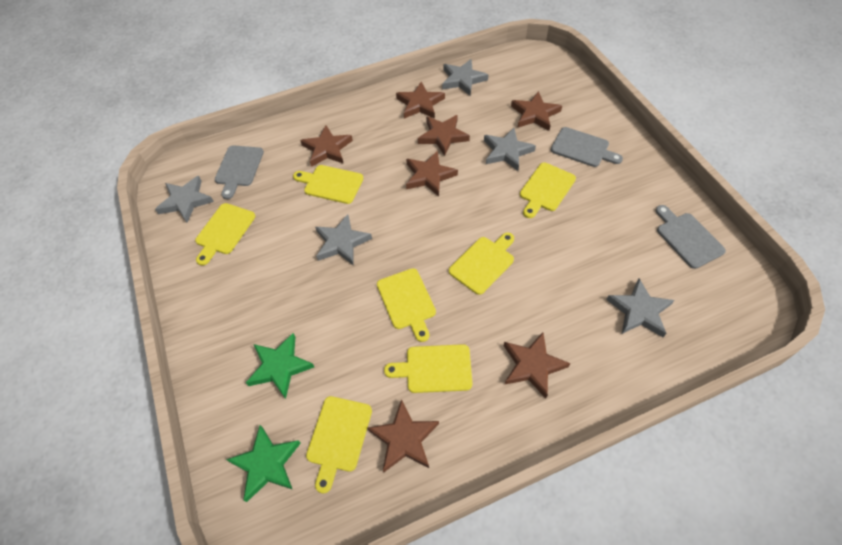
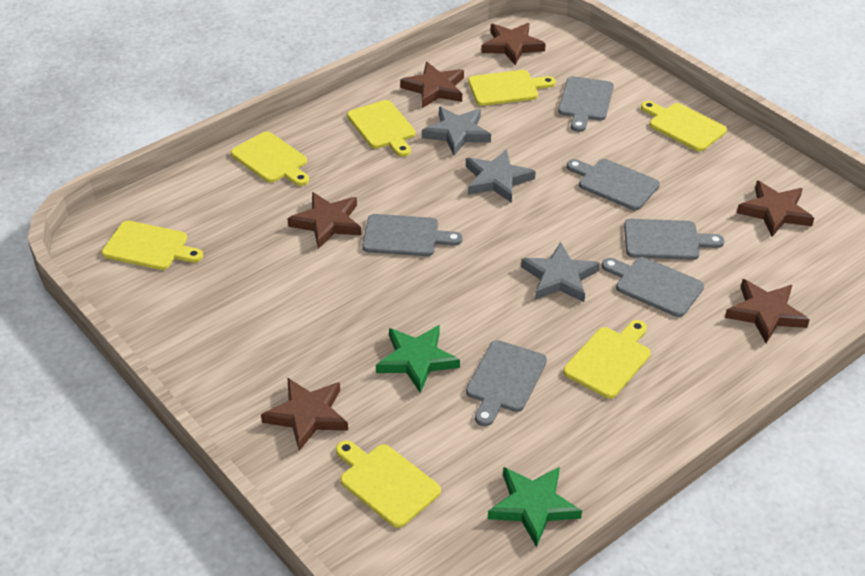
brown star: [300,125,353,167] [368,399,439,472] [396,82,445,119] [406,151,458,197] [418,115,470,156] [504,332,570,398] [511,91,562,131] = 7 -> [261,378,348,451] [287,192,361,249] [400,62,464,108] [481,23,546,65] [725,279,810,343] [737,181,814,236] = 6
grey cutting board: [215,145,264,199] [551,127,623,167] [656,205,726,269] = 3 -> [362,214,463,256] [466,340,547,426] [558,76,614,132] [567,159,660,210] [602,257,704,317] [624,219,724,260] = 6
grey star: [155,176,214,223] [315,214,372,265] [442,59,489,96] [484,128,536,171] [606,278,674,337] = 5 -> [422,107,491,155] [466,149,536,203] [521,242,600,302] = 3

